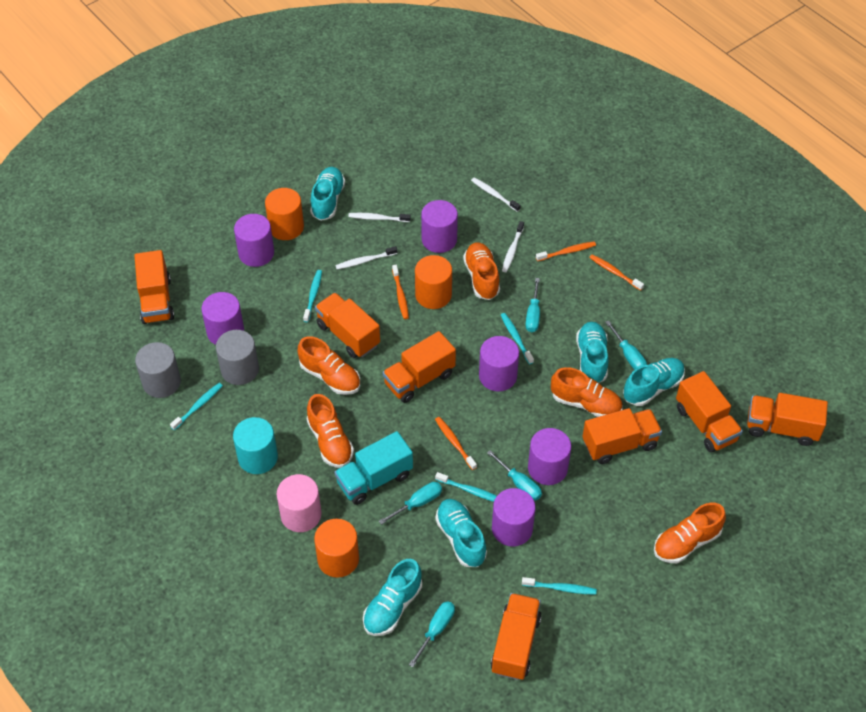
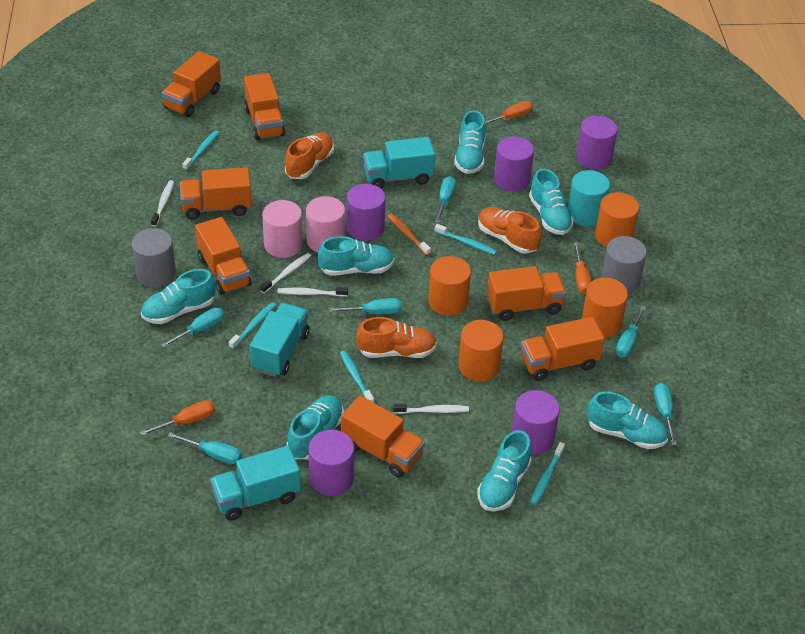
orange cylinder: [265,188,304,240] [314,519,359,578] [415,255,452,309] = 3 -> [428,256,471,316] [458,320,504,382] [582,278,628,338] [595,192,639,247] = 4
orange screwdriver: none = 0 -> [140,400,215,436] [485,101,533,124] [574,242,592,294] = 3
orange shoe: [298,336,360,395] [306,394,354,468] [463,243,500,300] [551,367,622,417] [654,503,726,563] = 5 -> [285,132,334,179] [356,317,437,358] [478,207,541,254] = 3
orange toothbrush: [392,265,409,319] [435,417,477,470] [536,241,596,261] [589,254,644,291] = 4 -> [388,214,431,255] = 1
pink cylinder: [277,474,321,532] = 1 -> [262,200,303,258] [306,196,345,253] = 2
purple cylinder: [201,292,244,345] [234,214,274,267] [421,200,458,253] [479,336,519,392] [492,488,536,546] [528,428,571,485] = 6 -> [308,430,354,496] [347,184,386,241] [494,136,534,191] [512,390,560,454] [576,116,618,170] = 5
turquoise screwdriver: [379,482,442,525] [409,601,455,667] [487,450,542,500] [525,278,540,332] [605,321,647,370] = 5 -> [161,307,224,348] [168,432,242,464] [329,298,402,314] [435,176,456,223] [616,306,646,357] [654,383,677,445] = 6
turquoise shoe: [310,167,345,221] [363,559,422,636] [435,499,487,567] [576,322,608,383] [623,358,685,406] = 5 -> [141,269,216,324] [287,395,344,459] [318,236,394,276] [454,110,486,174] [477,430,532,512] [529,169,574,235] [587,392,668,449] = 7
turquoise truck: [334,431,413,505] = 1 -> [210,446,301,521] [250,303,310,377] [363,137,435,189] = 3

